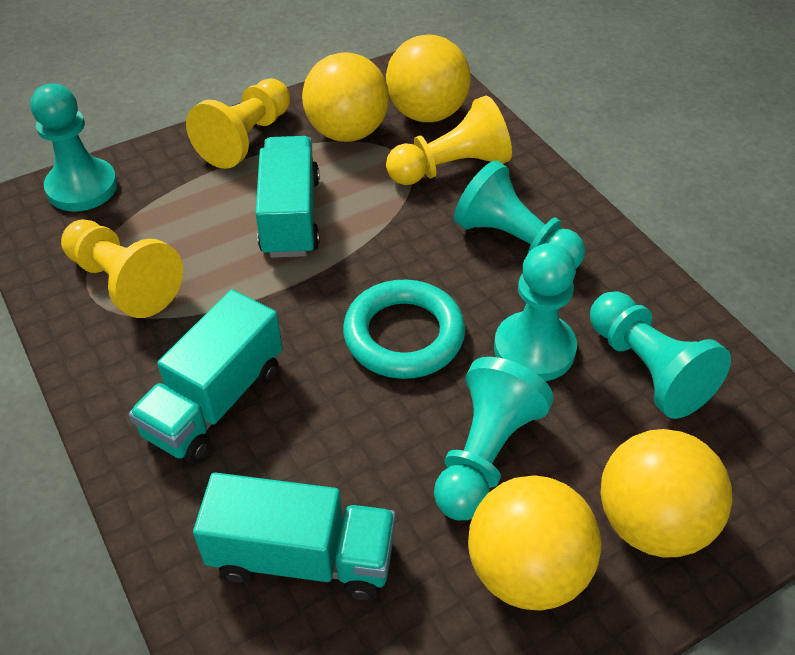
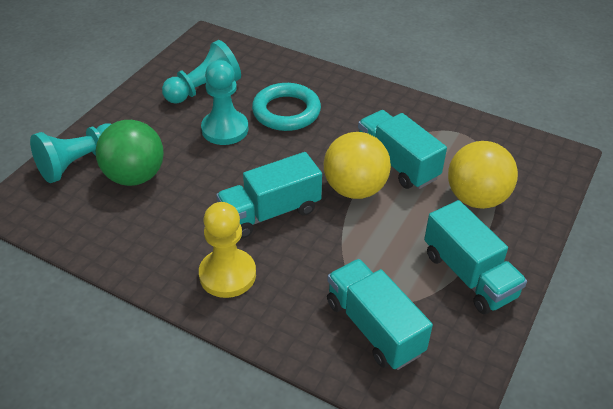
green ball: none = 0 -> [96,120,164,186] = 1
turquoise pawn: [31,83,118,211] [434,357,554,520] [454,160,585,269] [494,243,577,381] [590,292,731,419] = 5 -> [30,123,111,183] [162,40,241,104] [201,60,248,145] = 3
turquoise truck: [129,289,283,463] [193,472,396,601] [255,136,319,258] = 3 -> [216,152,322,238] [327,259,433,370] [358,110,447,189] [424,200,527,314] = 4
yellow ball: [302,52,389,142] [386,34,471,122] [468,475,601,611] [601,429,732,557] = 4 -> [324,132,391,199] [448,141,518,209] = 2
yellow pawn: [61,220,183,318] [186,78,290,169] [386,96,512,185] = 3 -> [199,202,256,298] = 1

